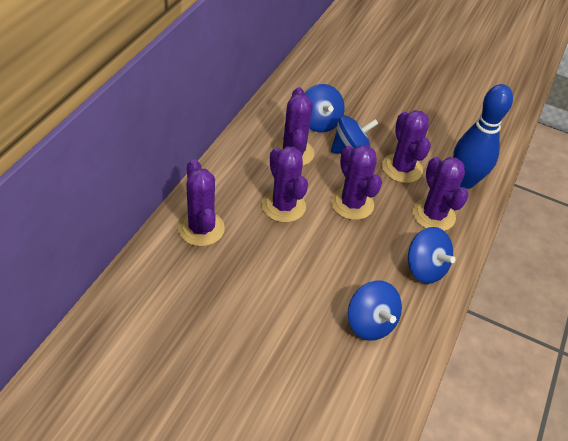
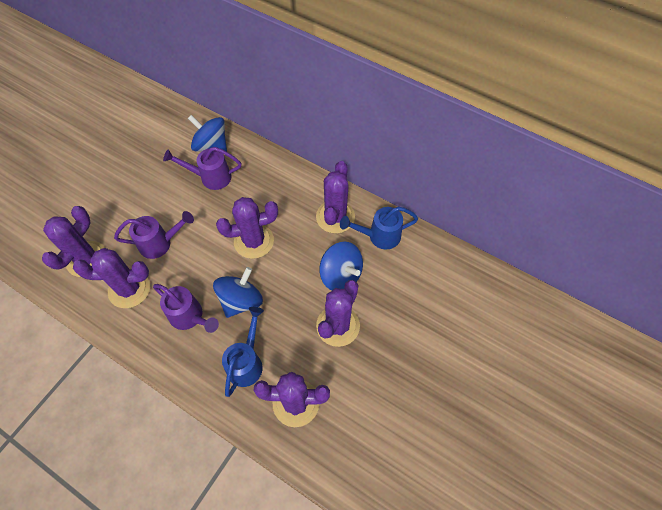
blue bowling pin: [453,84,513,189] = 1 -> none = 0
blue spinning top: [305,84,345,132] [331,115,378,154] [348,281,402,341] [408,227,456,284] = 4 -> [188,115,227,152] [213,267,263,318] [319,242,363,290] = 3
blue watering can: none = 0 -> [222,307,264,397] [340,207,418,250] = 2
purple watering can: none = 0 -> [114,211,194,259] [153,284,219,333] [163,147,241,190] = 3

